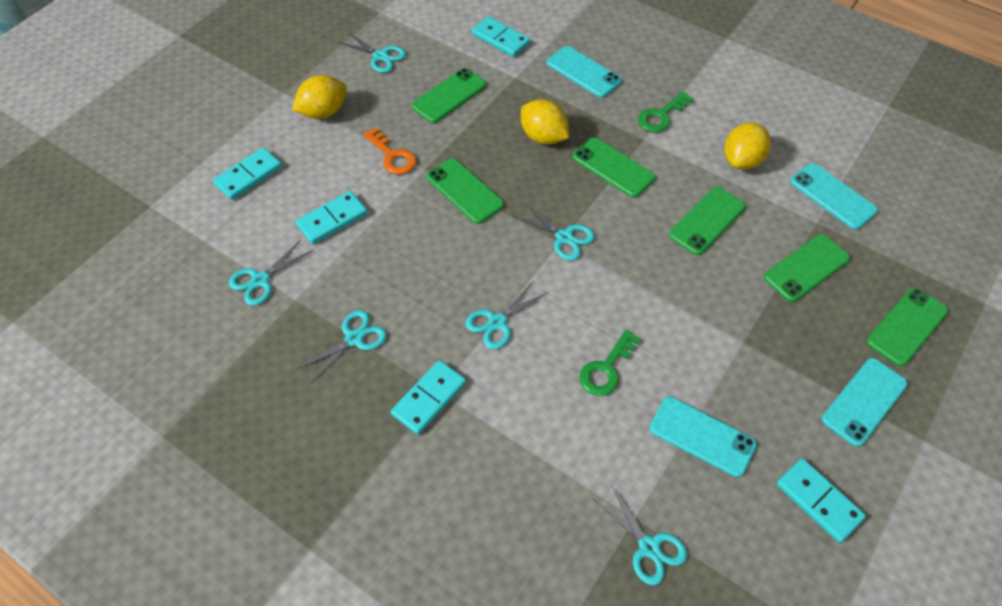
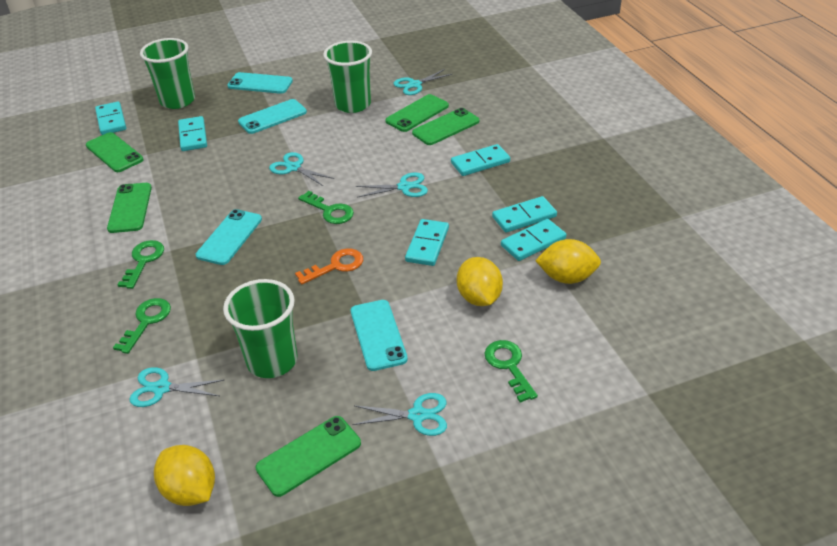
green cup: none = 0 -> [140,38,195,109] [223,279,297,378] [323,41,372,113] = 3
green key: [579,329,641,396] [638,91,694,132] = 2 -> [113,298,171,354] [118,240,164,289] [298,191,354,224] [484,340,538,402] = 4
green phone: [412,68,486,123] [427,158,504,224] [573,137,655,198] [669,187,746,255] [764,234,850,302] [866,287,948,366] = 6 -> [86,132,144,172] [107,183,152,233] [255,416,361,497] [385,94,449,132] [412,108,480,145] = 5
turquoise domino: [213,147,282,200] [296,191,368,244] [391,360,466,435] [472,16,530,57] [776,458,866,543] = 5 -> [95,101,126,135] [178,116,207,151] [405,219,449,266] [451,144,510,176] [492,196,557,233] [501,219,566,261] = 6
turquoise scissors: [229,240,313,306] [297,310,387,383] [338,32,406,73] [465,280,548,349] [514,203,595,260] [594,484,687,585] = 6 -> [129,367,224,407] [269,152,334,186] [353,393,447,436] [355,172,428,198] [394,69,452,95] = 5

